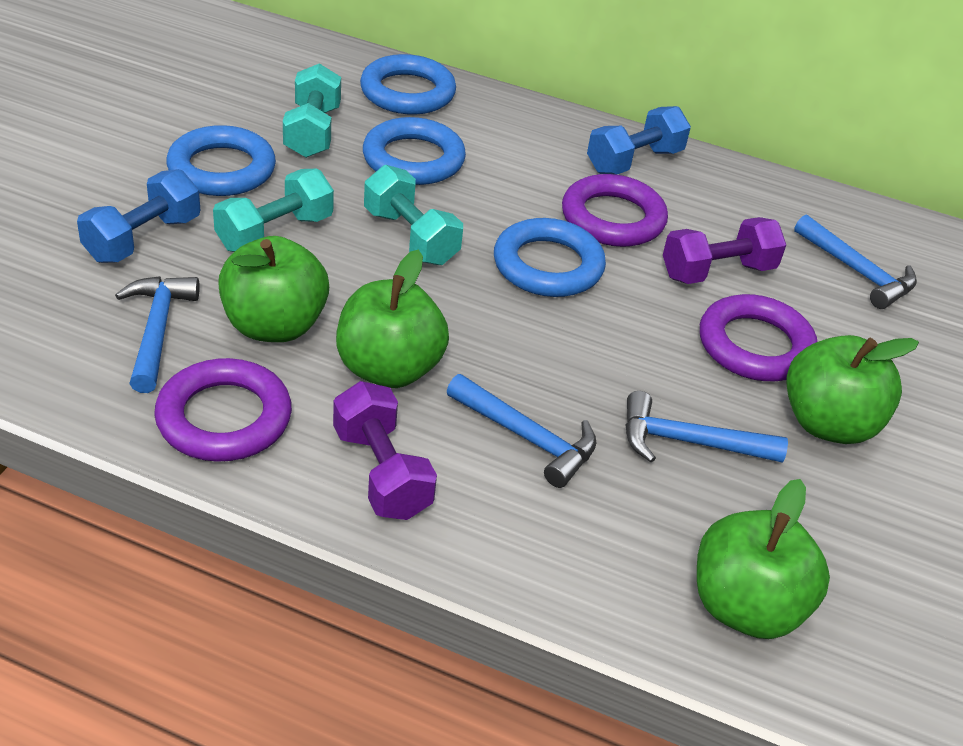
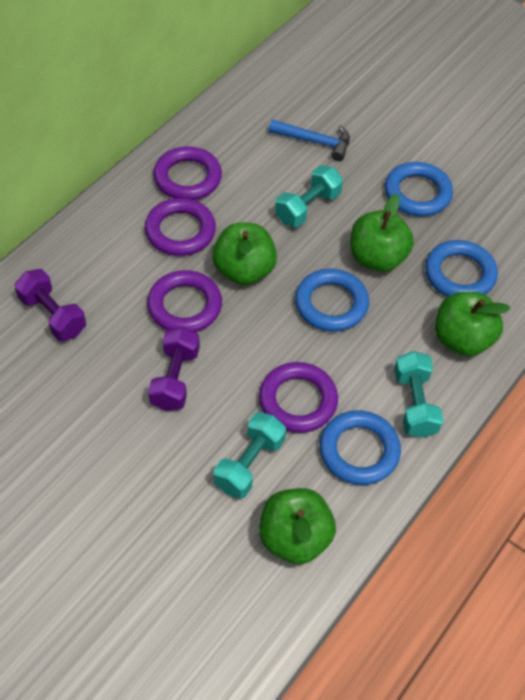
blue dumbbell: [77,169,200,263] [587,106,691,175] = 2 -> none = 0
blue hammer: [115,276,200,393] [447,374,597,488] [625,391,788,463] [794,214,917,309] = 4 -> [269,119,350,161] = 1
purple ring: [154,358,292,462] [562,174,668,247] [700,294,817,381] = 3 -> [145,198,216,256] [147,270,222,332] [153,146,222,200] [259,362,338,433] = 4

